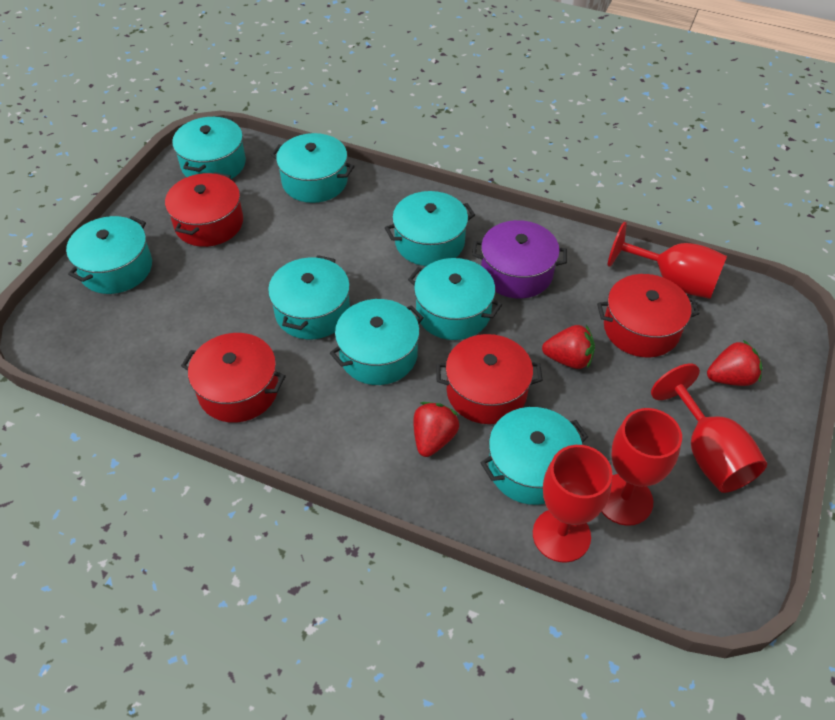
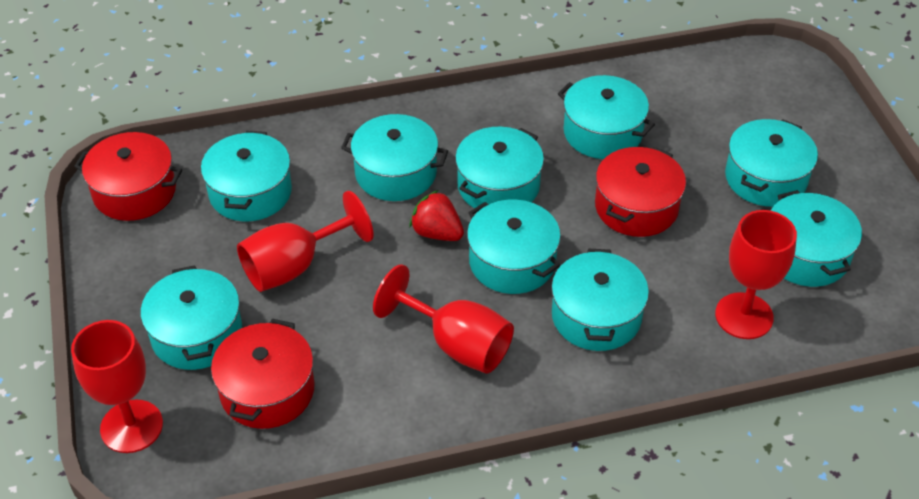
purple pot: [472,220,567,298] = 1 -> none = 0
red pot: [165,172,243,247] [181,333,286,423] [436,334,543,424] [597,274,700,357] = 4 -> [74,132,182,221] [211,319,314,429] [595,147,686,237] = 3
red strawberry: [413,402,459,457] [542,325,595,369] [707,340,762,386] = 3 -> [410,190,464,241] = 1
turquoise pot: [66,216,152,294] [172,116,246,179] [268,255,350,339] [271,133,355,203] [330,299,424,385] [385,191,475,266] [408,258,502,340] [481,407,588,505] = 8 -> [141,265,242,370] [201,131,292,221] [341,114,448,201] [455,127,544,208] [467,199,561,294] [551,249,649,351] [558,75,655,159] [725,119,818,207] [771,190,862,287] = 9

